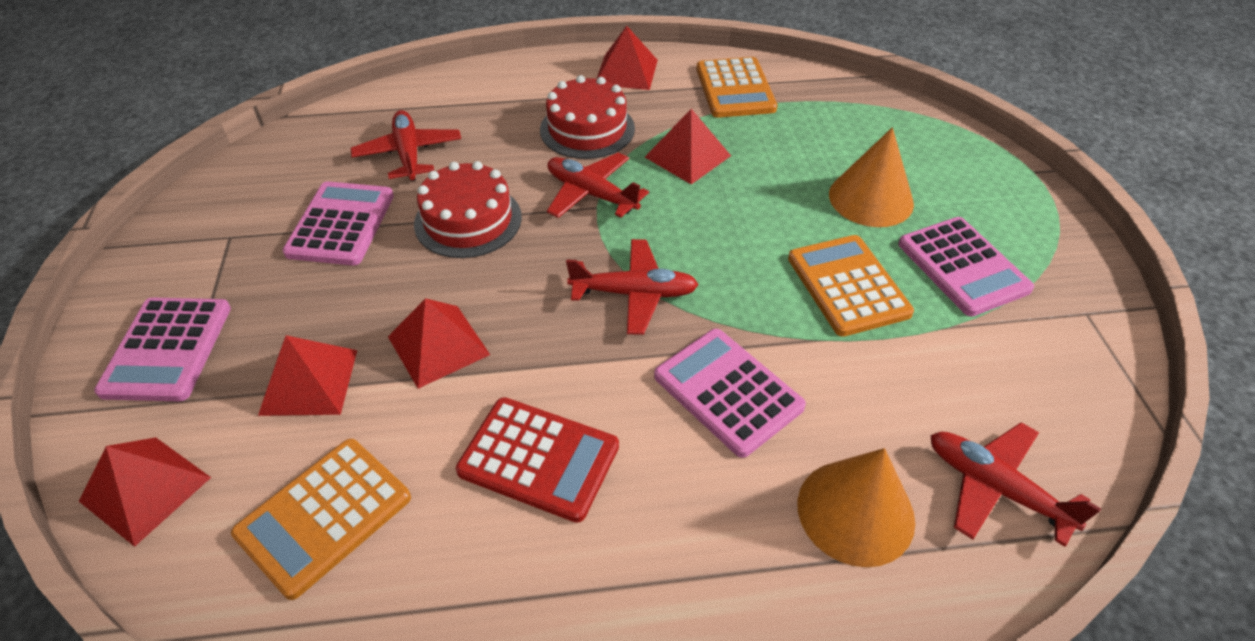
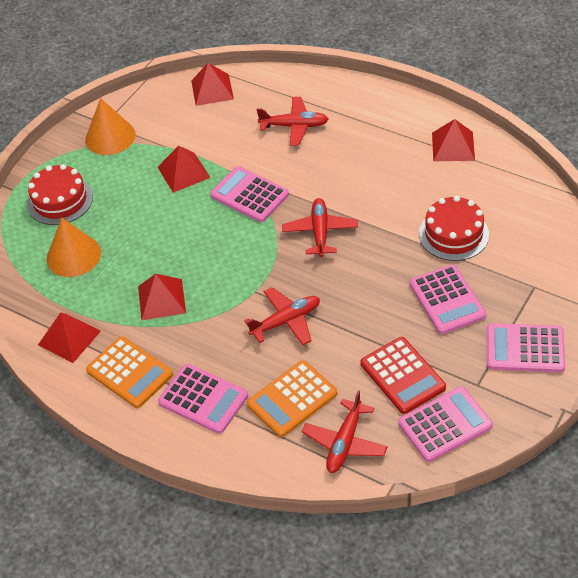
orange calculator: [231,439,411,600] [696,57,777,118] [788,235,914,337] = 3 -> [86,336,173,408] [247,360,337,437] = 2
pink calculator: [94,298,231,401] [283,181,394,265] [654,329,806,458] [898,217,1034,317] = 4 -> [158,364,248,434] [210,166,289,222] [398,386,493,462] [410,264,486,334] [487,323,565,373] = 5

